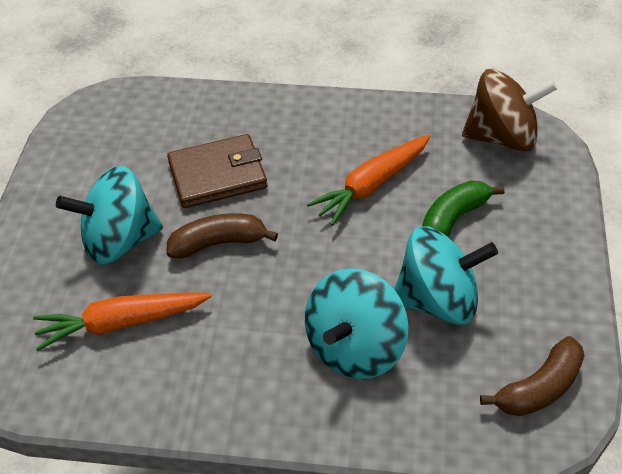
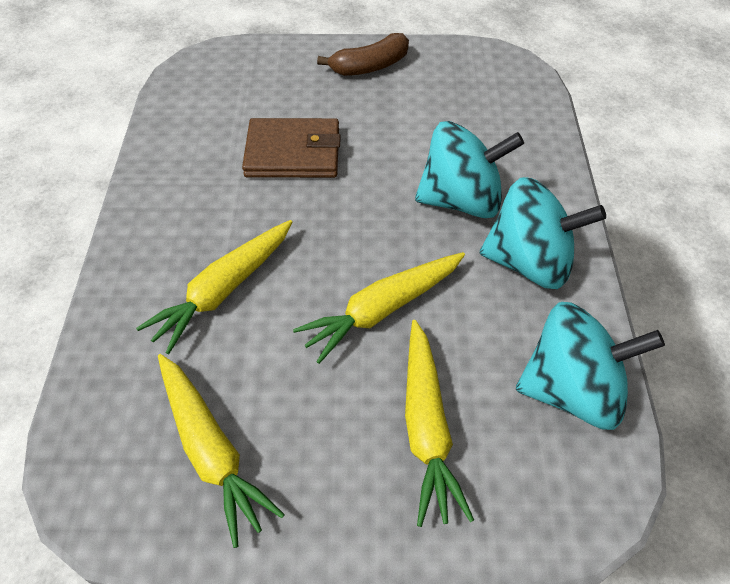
brown banana: [166,213,278,258] [480,336,585,416] = 2 -> [317,33,409,76] = 1
brown spinning top: [462,69,558,152] = 1 -> none = 0
green banana: [422,180,505,237] = 1 -> none = 0
orange carrot: [33,293,212,351] [307,135,431,226] = 2 -> none = 0
yellow carrot: none = 0 -> [136,220,292,354] [158,354,285,548] [293,252,465,364] [405,320,474,527] = 4

